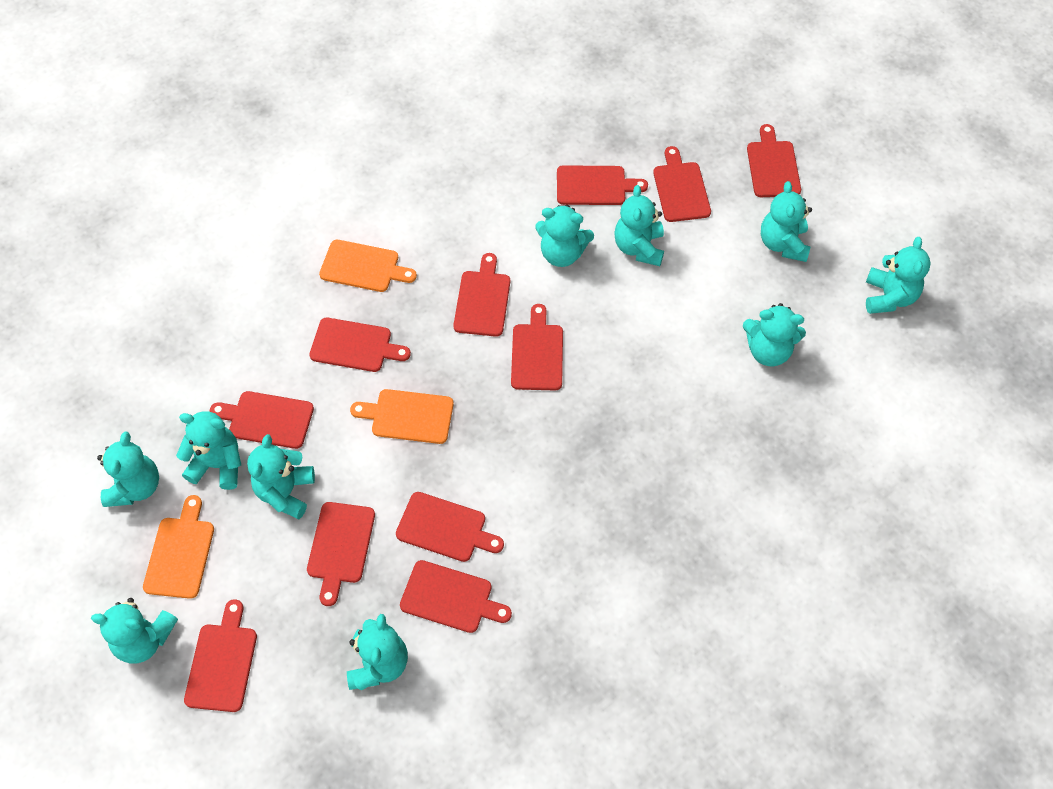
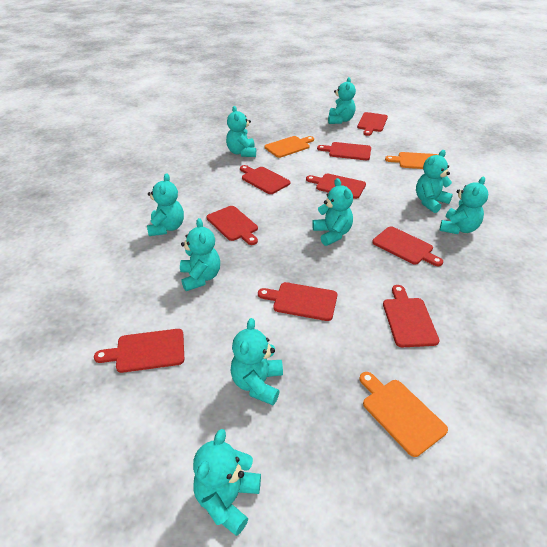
red cutting board: [184,599,257,712] [210,391,314,449] [307,502,375,606] [309,318,411,372] [396,492,504,562] [400,560,512,633] [453,253,510,337] [511,304,563,390] [557,165,648,205] [653,146,711,222] [747,124,801,197] = 11 -> [94,329,184,373] [207,206,258,245] [240,165,290,194] [258,282,337,321] [306,173,366,199] [317,142,371,160] [357,112,388,136] [372,226,443,266] [383,285,439,347] = 9
turquoise teddy bear: [91,598,178,664] [97,431,159,507] [176,411,241,490] [247,434,315,519] [347,614,408,690] [535,205,594,267] [614,185,664,266] [743,303,806,366] [761,181,812,262] [866,237,931,314] = 10 -> [147,173,184,236] [180,218,220,291] [193,429,261,536] [226,106,256,157] [231,318,283,405] [312,178,353,246] [328,77,356,124] [416,150,453,213] [440,177,488,234] = 9

